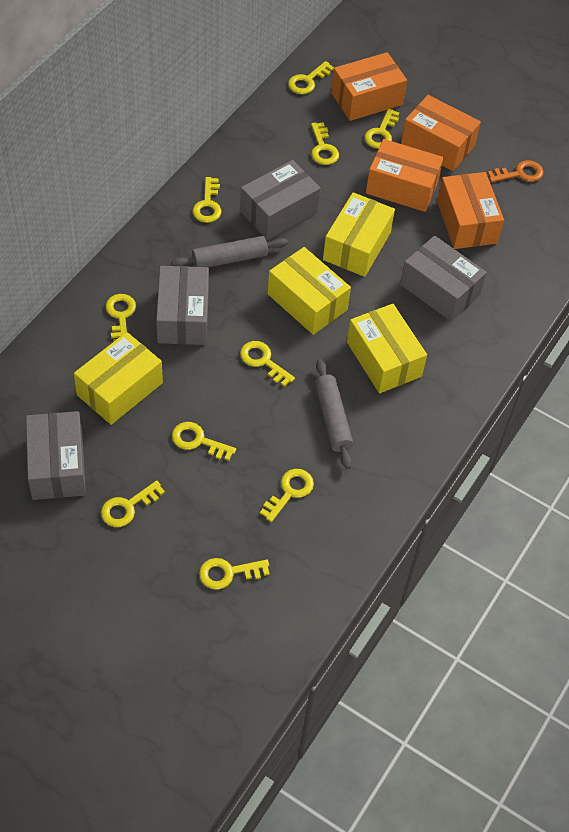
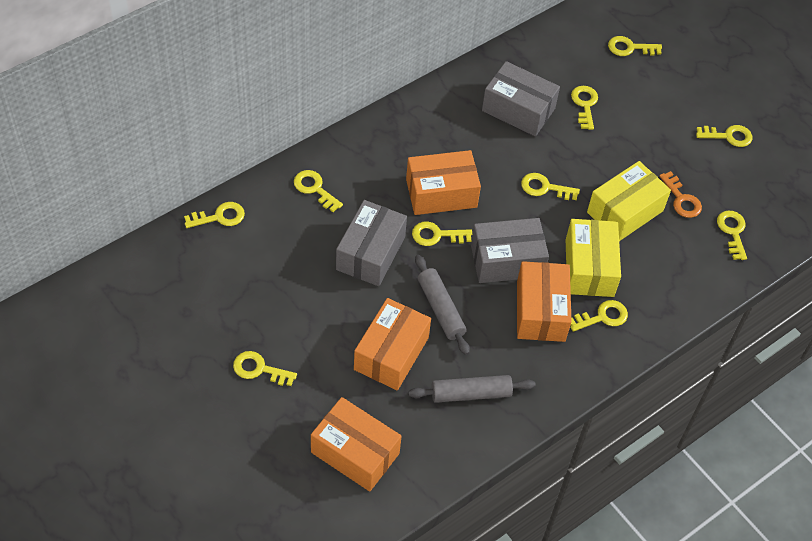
grey box: [26,411,86,500] [156,266,209,345] [240,160,321,240] [400,236,487,321] = 4 -> [336,200,407,286] [471,218,549,283] [482,61,560,136] = 3
yellow box: [74,332,163,425] [268,247,351,335] [323,192,395,277] [347,304,427,393] = 4 -> [566,219,621,297] [587,161,671,241] = 2

